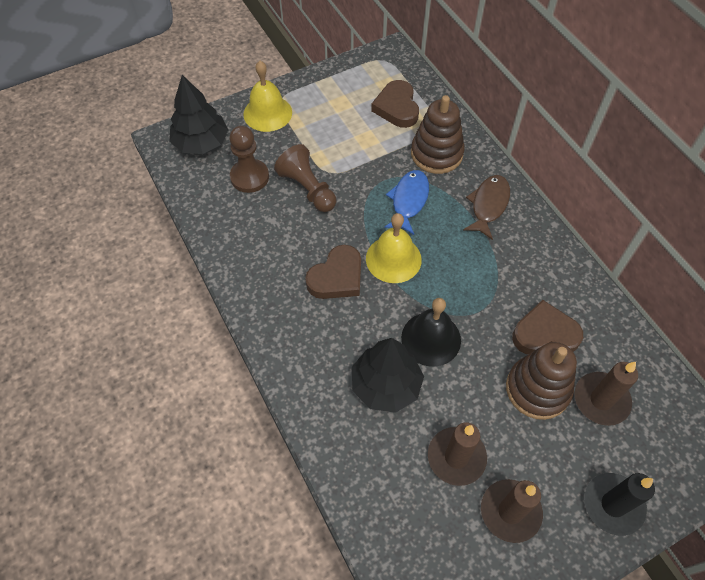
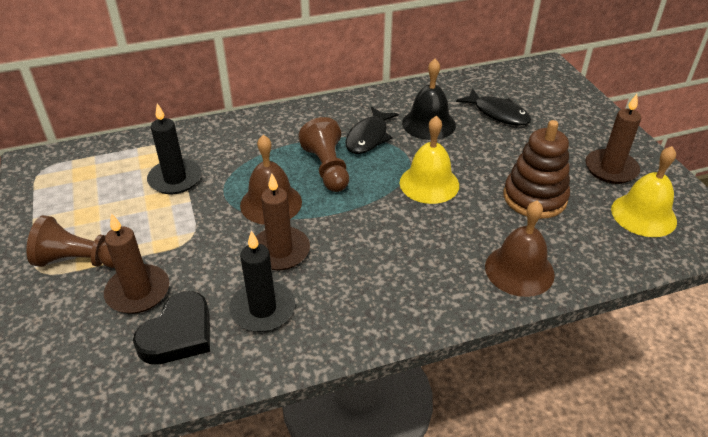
black candle: [584,473,655,536] = 1 -> [147,103,202,194] [229,230,295,332] = 2
black fish: none = 0 -> [345,107,398,154] [456,89,531,126] = 2
black heart: none = 0 -> [133,291,210,365] = 1
black tree: [169,75,228,154] [352,338,424,413] = 2 -> none = 0
blue fish: [385,170,429,235] = 1 -> none = 0
brown bell: none = 0 -> [240,135,302,225] [485,200,555,297] = 2
brown fish: [463,175,510,240] = 1 -> none = 0
brown heart: [305,245,361,299] [371,80,419,128] [512,300,583,354] = 3 -> none = 0
brown stacking toy: [411,95,465,174] [506,342,577,420] = 2 -> [504,120,570,219] = 1

